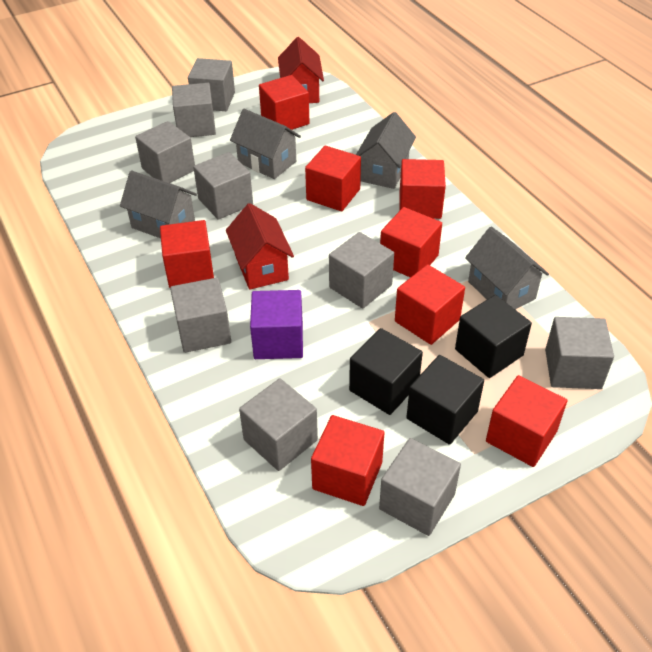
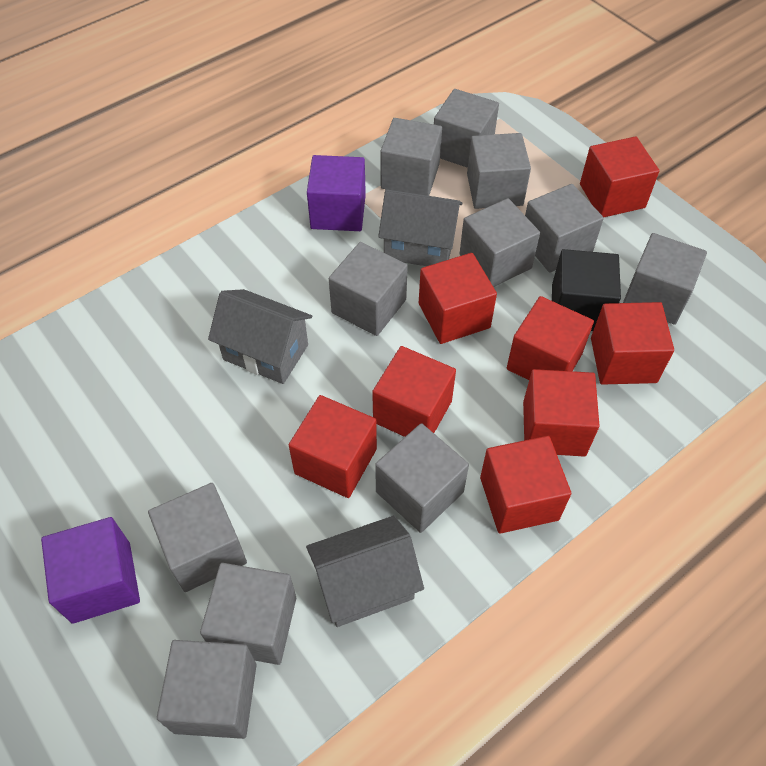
black cube: [349,328,423,415] [406,355,484,445] [455,295,532,378] = 3 -> [552,249,621,331] = 1
grey cube: [135,121,195,183] [170,278,231,353] [172,83,216,137] [188,58,235,111] [193,152,253,220] [239,378,318,471] [329,232,394,309] [379,438,461,536] [545,317,614,389] = 9 -> [148,483,247,592] [157,640,257,739] [200,563,296,665] [329,242,408,336] [375,423,469,533] [381,118,442,196] [434,89,499,168] [460,198,540,287] [467,133,531,209] [525,184,604,273] [623,233,707,325] = 11
grey house: [120,171,197,238] [230,109,301,179] [356,112,416,189] [465,227,549,309] = 4 -> [208,289,312,384] [306,516,424,627] [378,189,462,266] = 3
purple cube: [250,290,303,359] = 1 -> [41,517,140,624] [307,155,366,231] = 2
red house: [226,203,294,290] [278,37,324,103] = 2 -> none = 0

